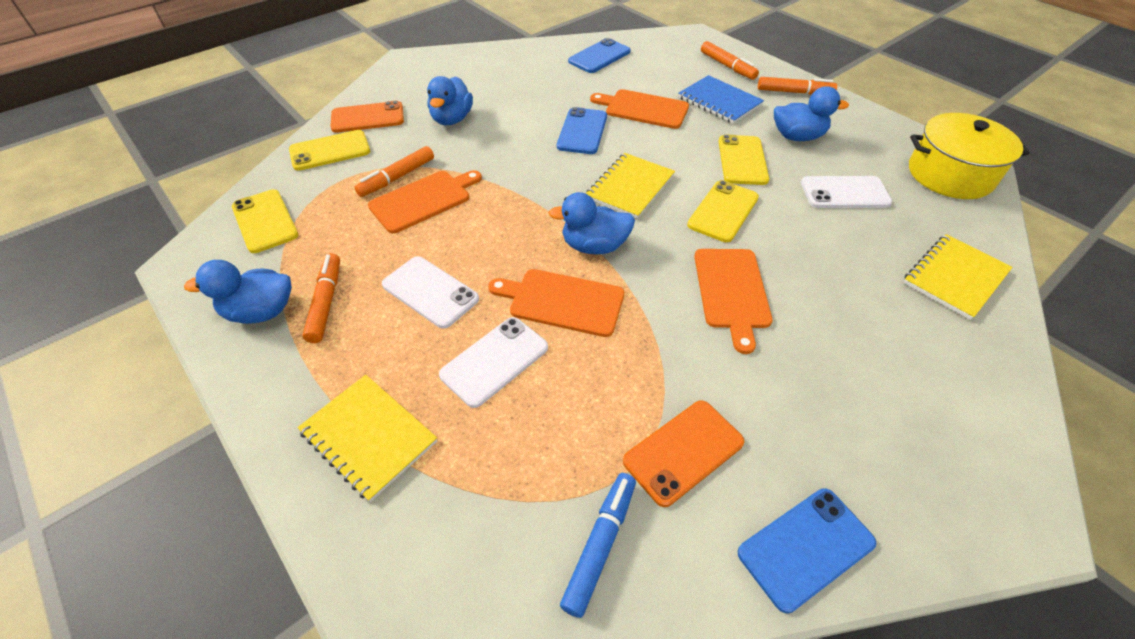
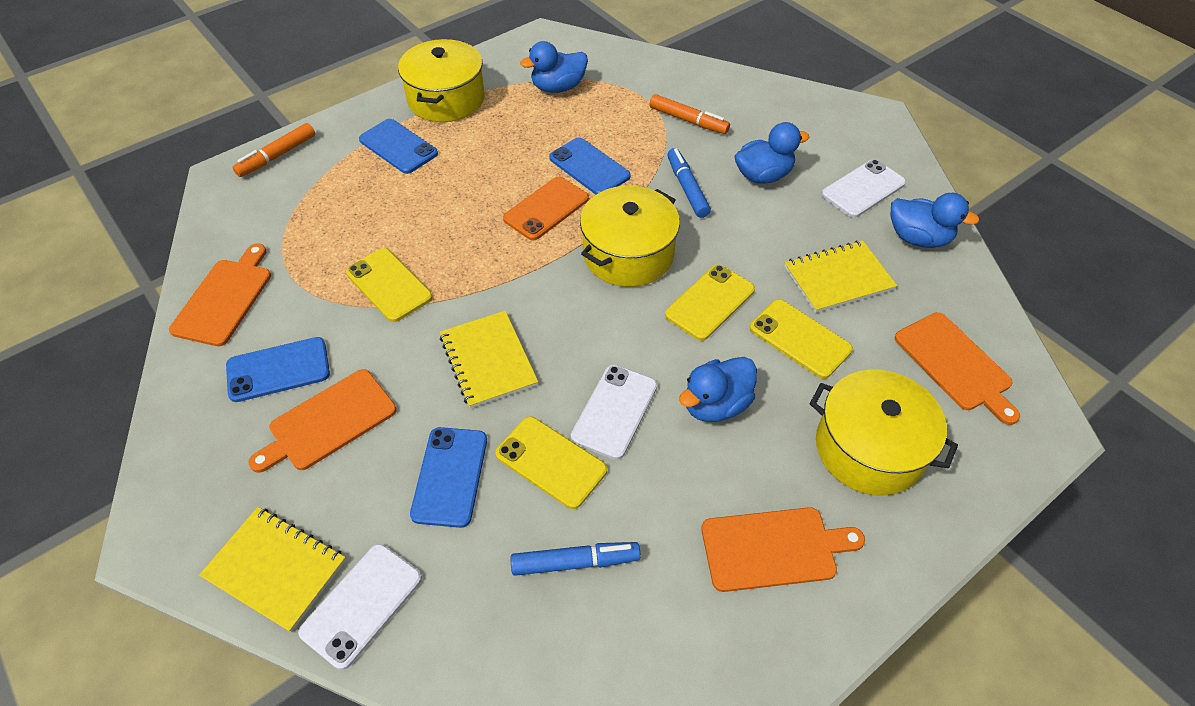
blue marker: [560,473,636,618] = 1 -> [510,542,641,576] [667,148,711,218] = 2
blue notebook: [678,75,764,124] = 1 -> none = 0
blue phone: [557,107,607,154] [568,38,631,73] [738,488,876,613] = 3 -> [226,337,330,402] [359,119,438,174] [410,427,487,528] [549,137,630,195] = 4
orange marker: [303,253,340,343] [354,146,434,197] [701,41,759,80] [758,77,837,95] = 4 -> [233,123,315,177] [649,94,730,134] = 2
orange phone: [331,101,404,133] [623,400,744,507] = 2 -> [503,177,589,240] = 1
yellow pot: [909,113,1030,199] = 1 -> [398,39,485,122] [580,186,680,287] [810,370,958,496] = 3

